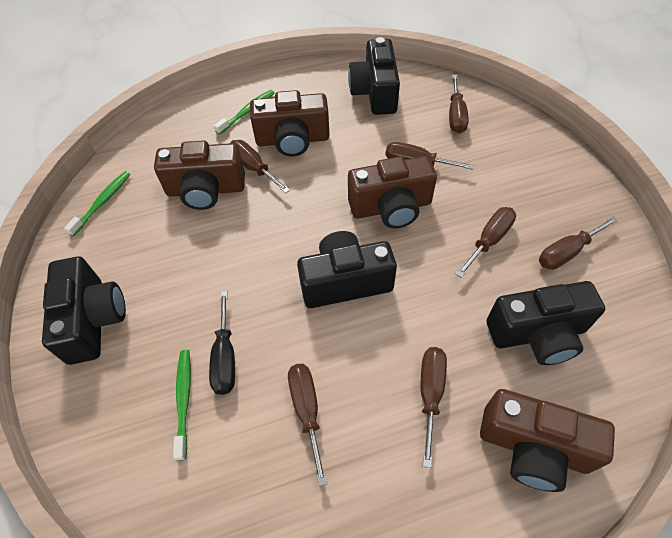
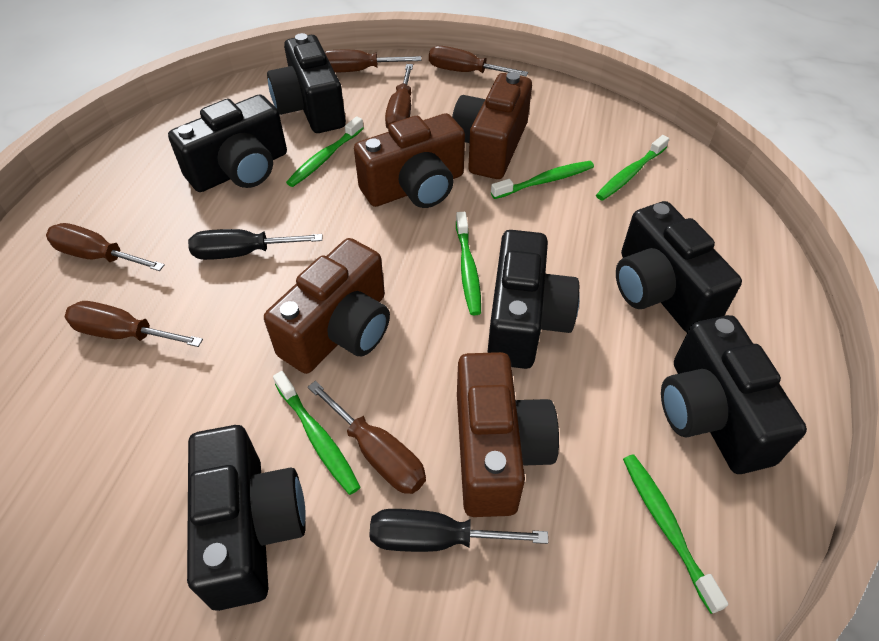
black camera: [42,256,126,365] [297,231,397,308] [348,37,400,115] [487,281,605,365] = 4 -> [168,95,287,192] [187,425,306,611] [267,33,346,133] [487,230,580,369] [616,201,742,333] [661,315,807,474] = 6
black screwdriver: [209,291,235,395] = 1 -> [188,229,322,260] [369,509,548,552] = 2
brown screwdriver: [230,140,290,193] [288,364,327,486] [385,142,475,170] [421,347,447,468] [449,74,469,133] [456,207,516,278] [539,216,619,270] = 7 -> [46,223,165,271] [65,301,203,347] [308,381,426,494] [324,50,421,73] [385,64,413,129] [429,46,528,76] = 6
green toothbrush: [64,171,130,236] [173,350,191,461] [214,90,275,135] = 3 -> [273,371,360,495] [286,116,364,187] [456,212,481,315] [491,161,594,199] [596,135,669,201] [623,454,729,614] = 6

